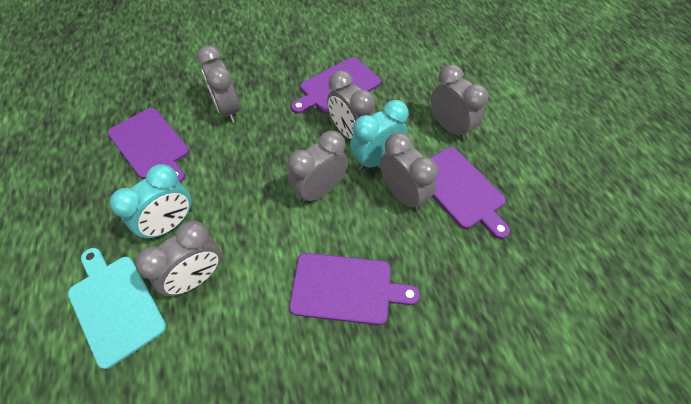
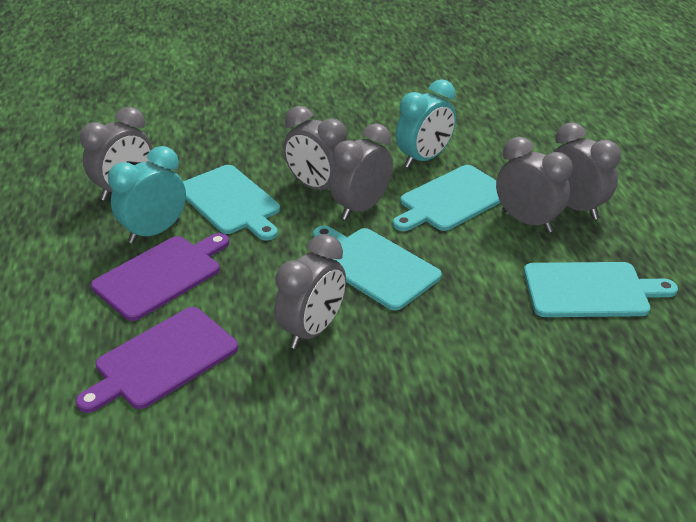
purple cutting board: [108,108,189,183] [289,253,420,325] [291,57,381,114] [430,147,510,239] = 4 -> [76,307,238,413] [91,233,229,321] = 2
turquoise cutting board: [68,248,166,369] = 1 -> [183,165,280,241] [313,226,442,311] [393,165,501,231] [524,262,678,317] = 4

